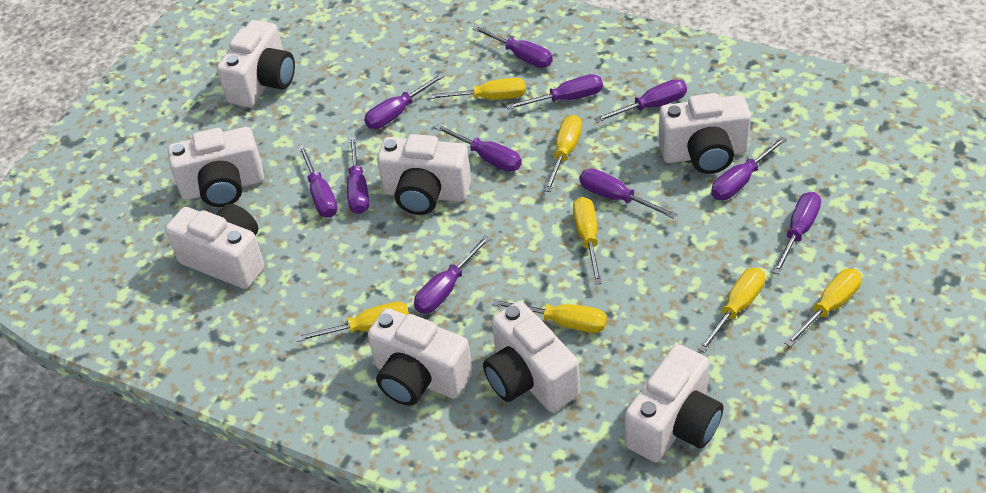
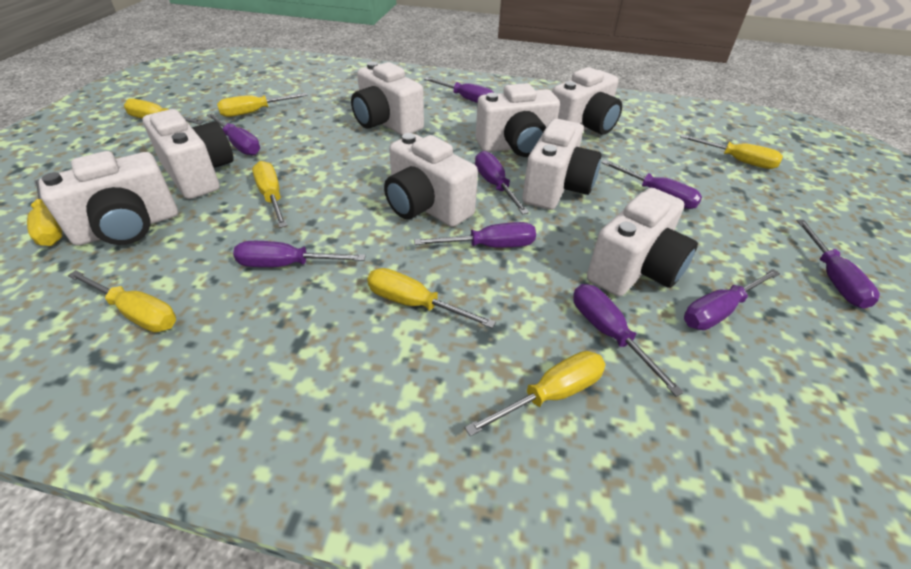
purple screwdriver: [298,145,338,218] [347,136,369,214] [364,73,445,129] [414,235,491,314] [435,124,522,172] [473,26,553,68] [506,74,603,110] [580,169,677,219] [594,79,687,123] [711,137,787,200] [772,192,821,275] = 11 -> [207,113,260,155] [233,241,366,267] [414,222,536,248] [424,77,494,103] [475,151,529,215] [573,284,684,397] [601,160,702,209] [684,269,780,330] [796,220,880,309] = 9
yellow screwdriver: [295,302,409,342] [427,78,526,100] [492,299,607,333] [544,115,582,192] [573,197,602,285] [698,268,765,353] [785,269,862,347] = 7 -> [27,179,62,246] [68,270,176,332] [124,98,204,124] [217,93,308,117] [252,161,287,228] [367,268,496,328] [465,351,606,436] [680,134,783,169] = 8

